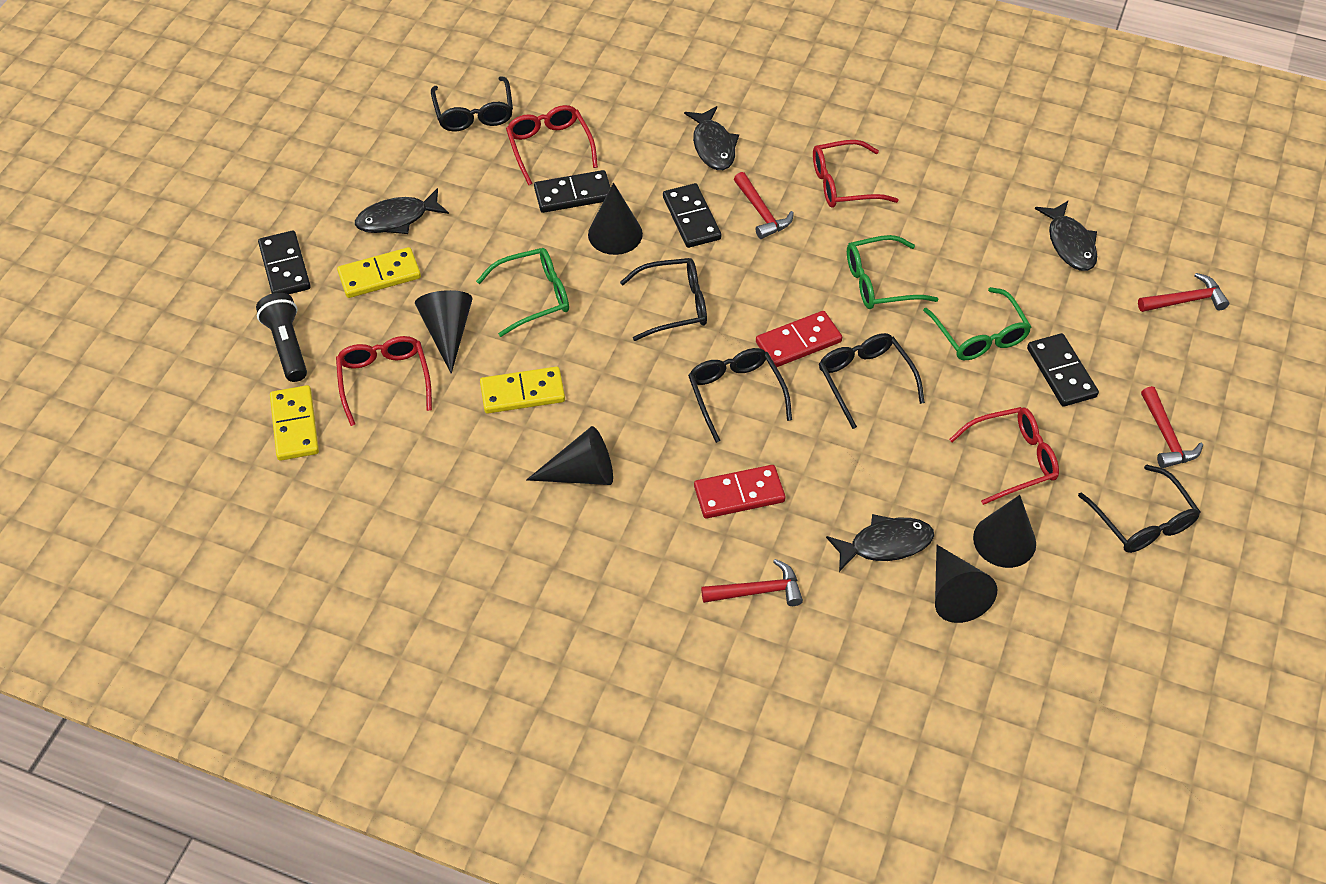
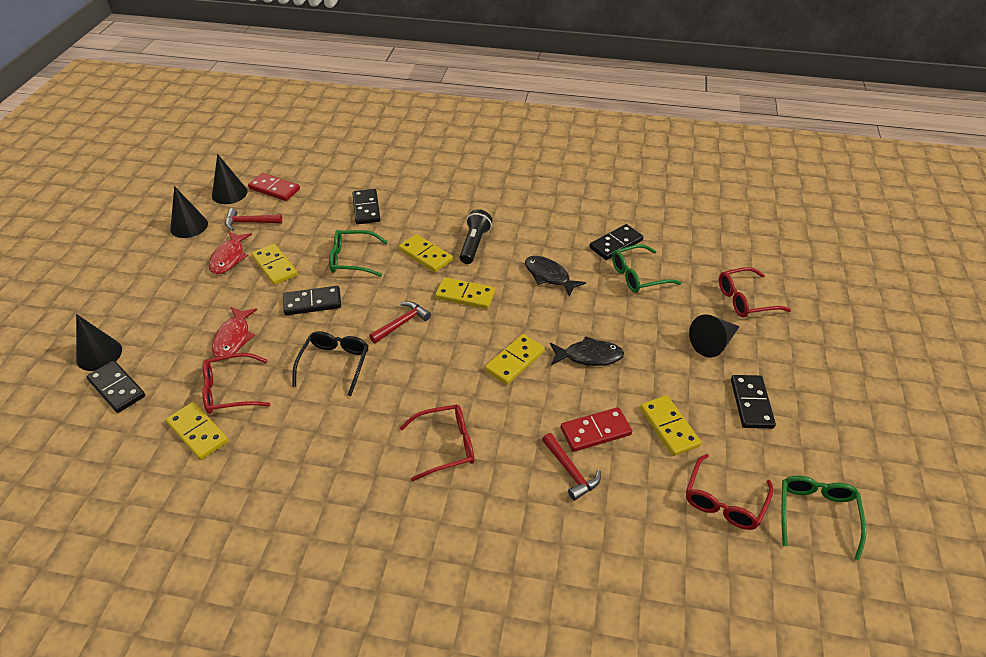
black cone: [415,290,473,374] [526,426,613,485] [588,182,643,255] [935,545,997,623] [973,495,1036,568] = 5 -> [76,314,122,371] [170,186,208,238] [212,154,247,204] [689,314,740,357] = 4
black domino: [258,231,311,295] [534,170,611,213] [663,183,721,248] [1027,333,1099,407] = 4 -> [86,360,145,413] [283,286,341,315] [352,189,381,224] [589,224,643,260] [731,375,776,429] = 5
black fish: [355,188,449,234] [684,106,739,170] [826,514,934,572] [1035,201,1097,271] = 4 -> [525,256,586,296] [550,336,624,366] = 2
black glasses: [431,76,513,132] [620,258,707,341] [688,348,792,443] [819,333,925,429] [1078,465,1200,553] = 5 -> [292,331,369,396] = 1
red fish: none = 0 -> [209,231,252,274] [212,307,257,358] = 2
red hammer: [701,559,803,606] [734,172,794,239] [1138,273,1229,312] [1141,386,1203,468] = 4 -> [225,208,282,231] [369,301,431,343] [542,433,601,501] = 3
yellow domino: [270,385,319,461] [337,247,421,298] [480,367,565,413] = 3 -> [166,402,228,460] [251,244,298,285] [399,234,453,272] [435,277,495,309] [485,334,545,385] [640,395,701,456] = 6

